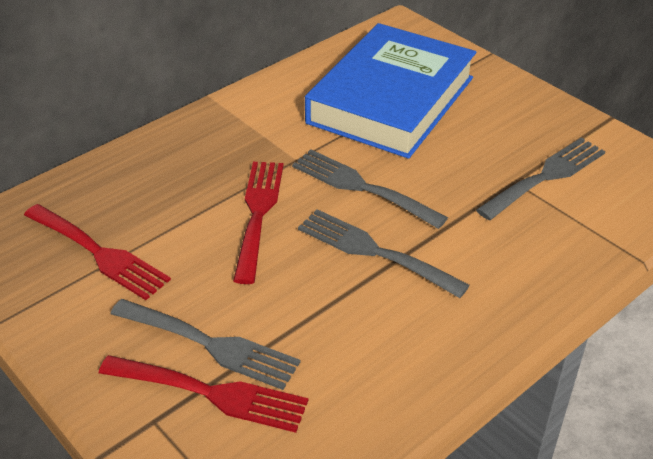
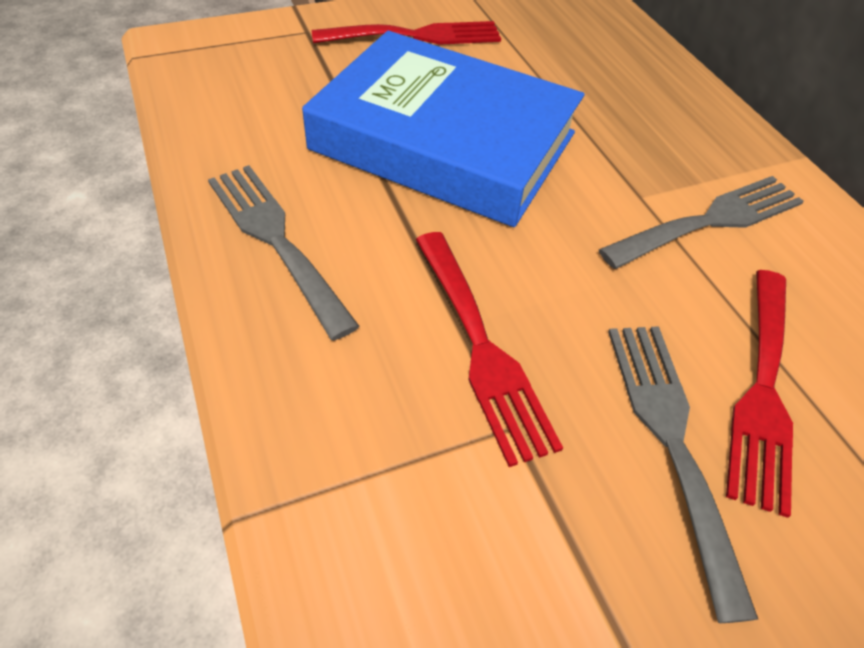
grey fork: [110,299,301,390] [292,149,448,229] [298,209,470,298] [476,138,606,220] = 4 -> [208,165,360,340] [599,176,804,269] [608,326,758,623] = 3

